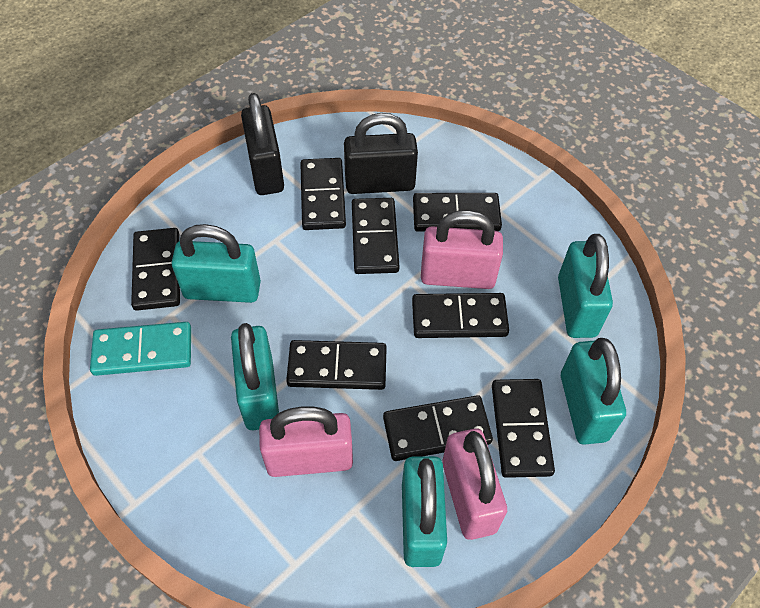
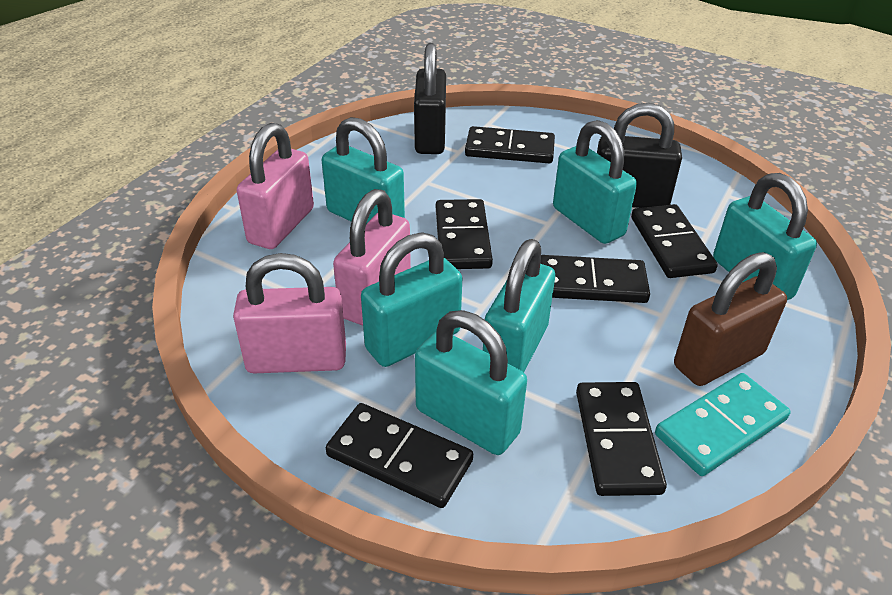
black domino: [131,228,180,311] [286,340,387,390] [300,158,346,230] [352,198,399,274] [383,395,493,461] [412,293,509,338] [413,193,502,232] [492,379,555,478] = 8 -> [326,403,473,508] [436,199,493,269] [465,126,555,163] [540,255,650,303] [576,382,667,496] [631,204,718,278] = 6
brown padlock: none = 0 -> [674,252,787,386] = 1
turquoise padlock: [172,224,261,303] [231,323,279,430] [402,456,447,567] [558,234,613,338] [561,338,626,445] = 5 -> [322,117,405,224] [361,232,462,367] [415,310,527,455] [483,239,555,372] [553,120,637,244] [713,173,817,300] = 6

